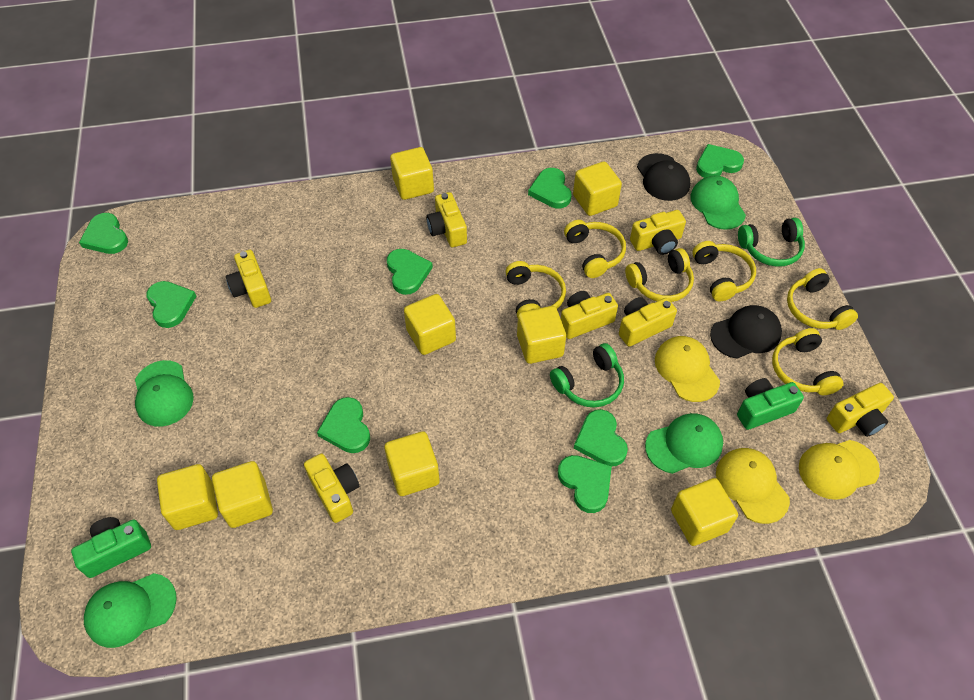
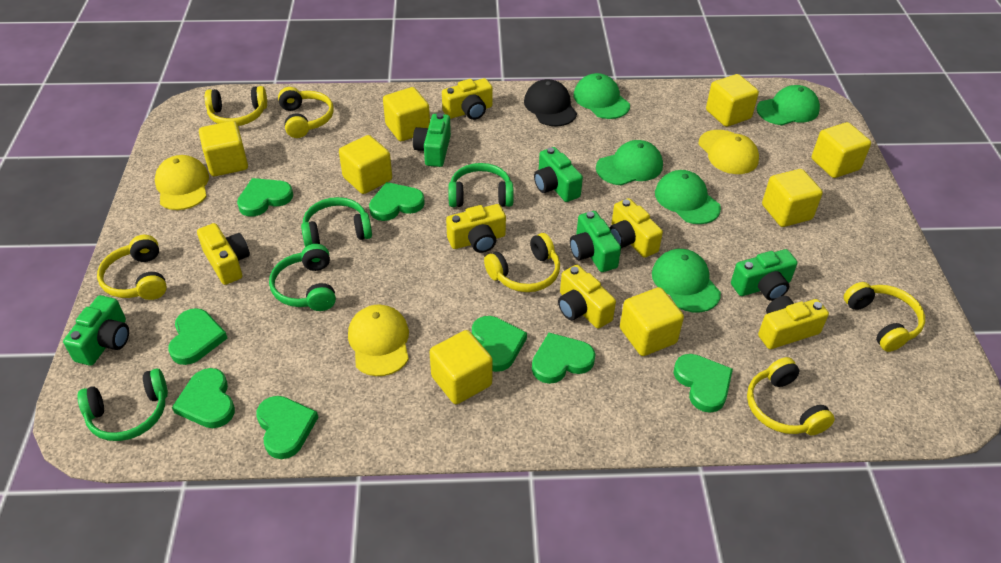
black cap: [637,153,690,201] [710,305,782,359] = 2 -> [524,79,577,126] = 1
green camera: [71,517,151,578] [737,378,804,430] = 2 -> [63,295,129,366] [413,113,451,167] [534,147,583,202] [570,211,621,272] [731,249,797,301] = 5
green cap: [84,573,177,648] [135,360,194,427] [645,413,723,474] [690,176,746,230] = 4 -> [573,73,630,119] [596,140,663,185] [652,249,721,312] [655,170,721,224] [757,85,820,125] = 5
green headphones: [550,343,624,407] [738,218,805,267] = 2 -> [77,369,168,441] [269,244,336,311] [301,197,372,247] [448,163,514,207] = 4
yellow camera: [226,250,271,308] [304,454,360,523] [426,192,467,247] [561,291,618,339] [619,297,677,347] [630,210,686,255] [827,383,894,437] = 7 -> [197,223,250,285] [442,78,493,120] [446,204,506,253] [558,265,616,329] [610,198,663,258] [758,296,829,349] = 6

